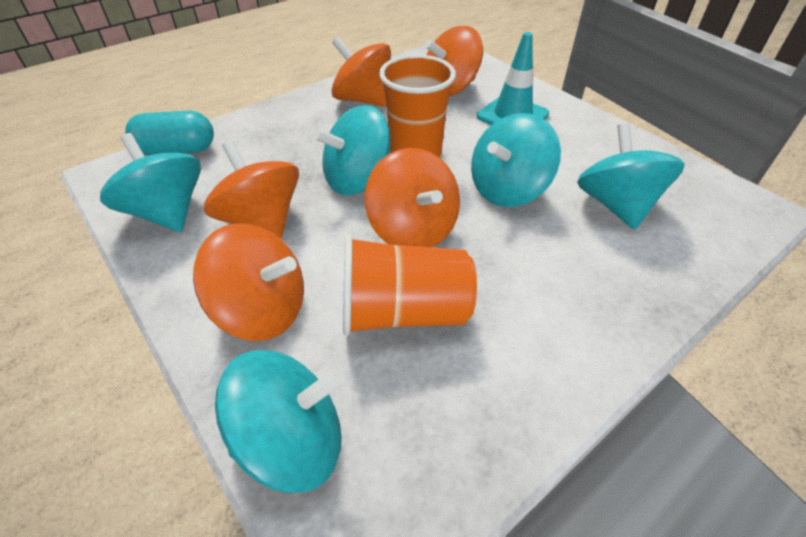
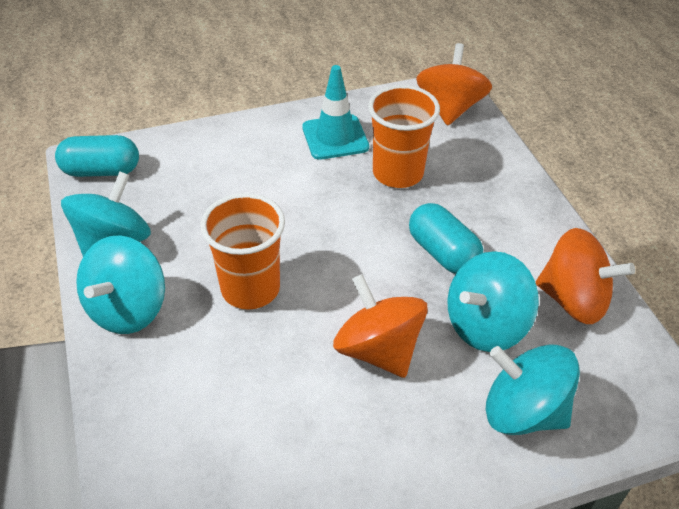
orange spinning top: [193,223,304,341] [204,140,299,239] [331,37,391,107] [365,148,460,247] [425,26,483,97] = 5 -> [333,274,428,378] [416,43,492,126] [536,228,635,324] = 3
turquoise capsule: [125,111,214,155] = 1 -> [55,135,139,177] [409,203,483,274] = 2
turquoise spinning top: [100,133,201,232] [215,350,345,493] [313,105,390,195] [471,113,561,207] [577,123,685,230] = 5 -> [61,171,151,257] [76,235,165,334] [447,251,539,352] [486,344,580,435] = 4

